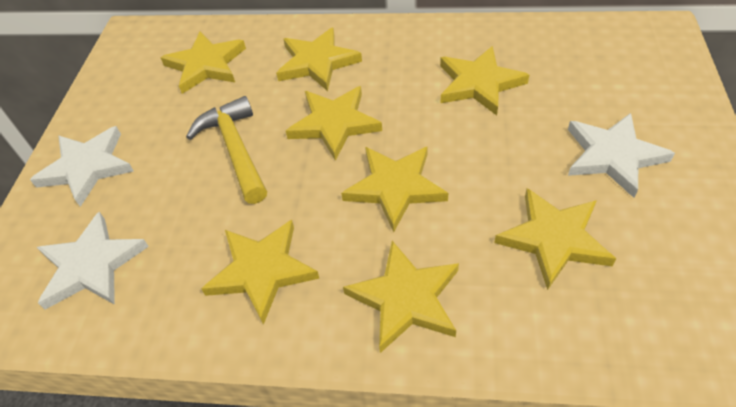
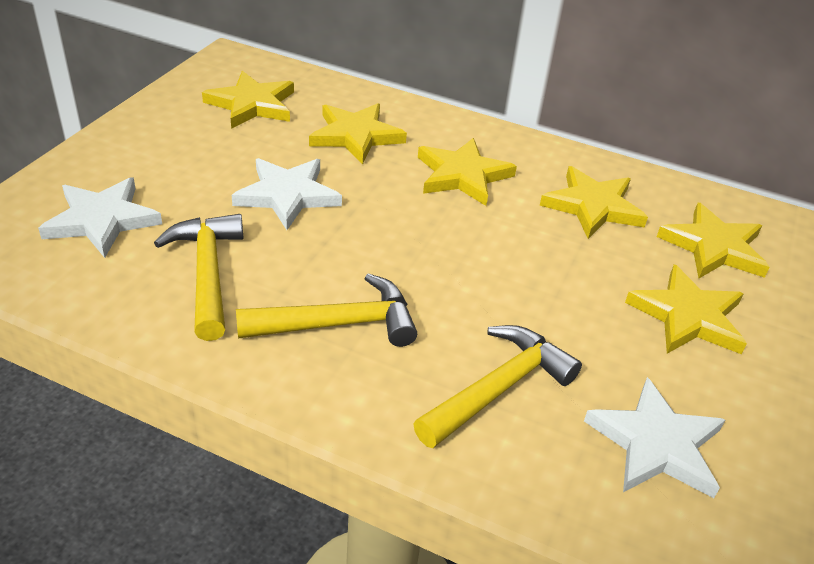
yellow hammer: [186,96,267,204] = 1 -> [154,214,243,341] [236,273,417,347] [413,325,582,448] = 3
yellow star: [160,31,246,94] [201,220,320,325] [276,27,362,91] [286,86,382,161] [341,147,448,232] [343,241,459,353] [440,46,529,116] [494,188,616,290] = 8 -> [202,71,294,129] [309,103,407,165] [418,138,517,206] [540,166,648,239] [625,264,747,354] [657,203,770,278] = 6

